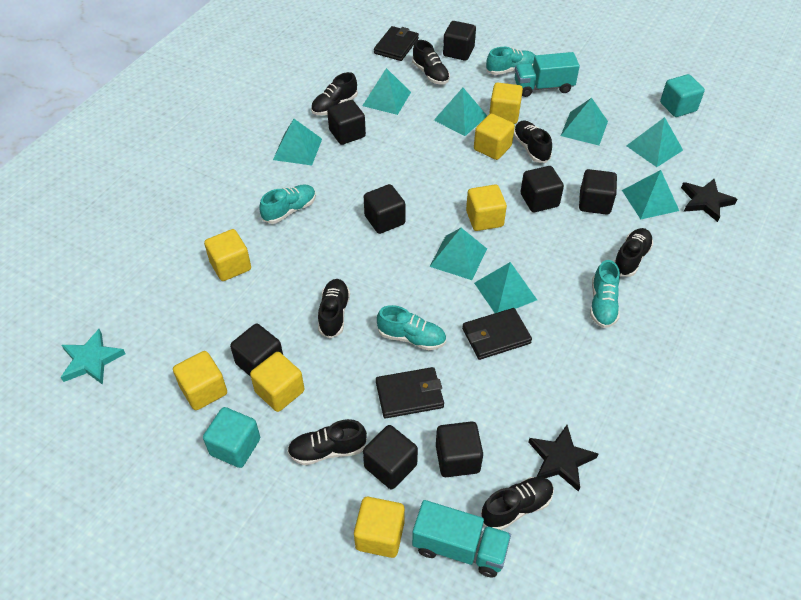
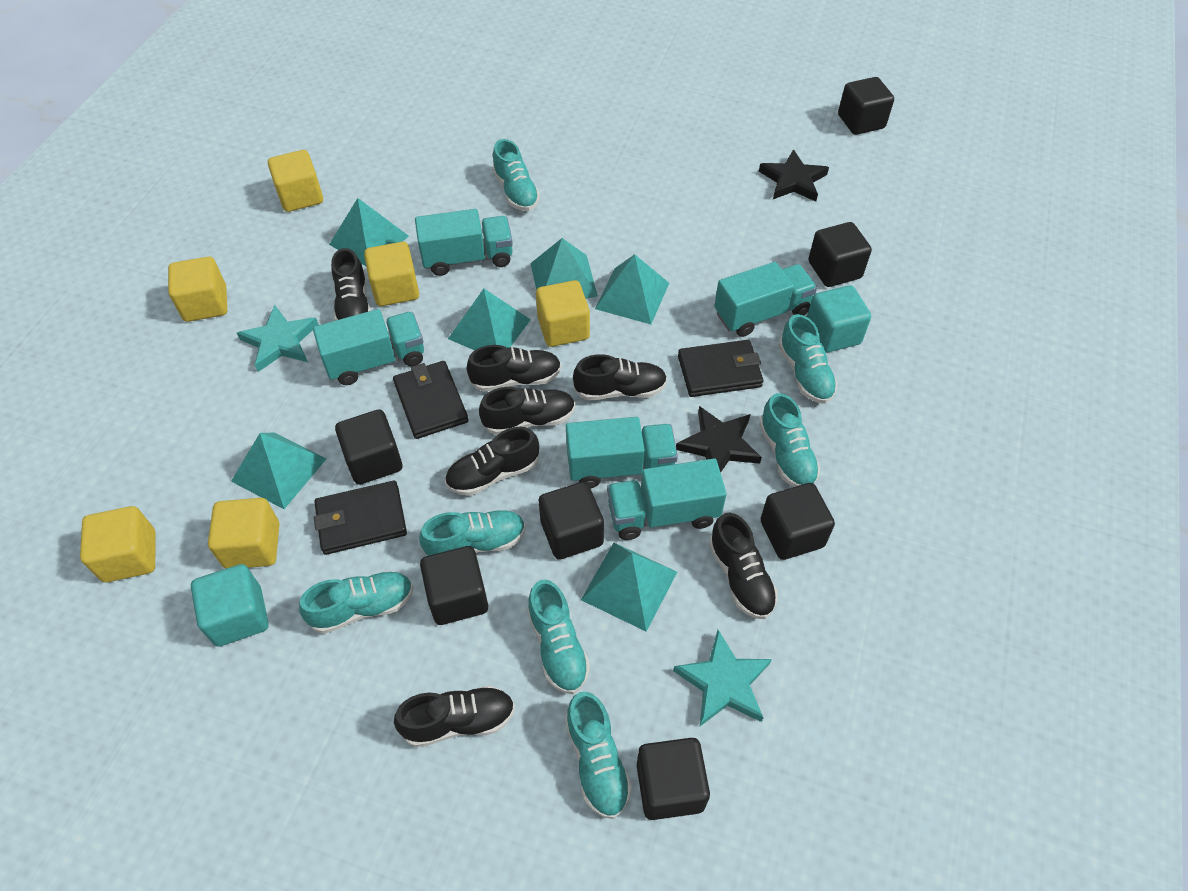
black cube: [230,324,283,377] [327,100,366,145] [363,425,418,489] [364,184,405,234] [436,421,483,477] [443,21,476,61] [520,166,564,212] [579,169,617,215] = 8 -> [335,409,402,485] [420,546,488,625] [539,482,604,560] [637,738,710,820] [760,483,835,560] [808,222,872,287] [838,77,894,135] = 7
turquoise pyramid: [273,119,322,165] [362,68,411,115] [430,228,487,280] [434,88,487,136] [474,262,537,313] [561,98,608,145] [622,170,679,219] [626,117,683,167] = 8 -> [231,433,326,509] [329,198,409,266] [448,289,531,350] [530,238,598,299] [581,543,677,632] [595,254,669,324] = 6
turquoise shoe: [259,184,316,224] [377,305,446,350] [486,47,535,75] [590,260,620,328] = 4 -> [299,571,413,634] [419,510,526,556] [492,139,540,211] [527,580,590,694] [565,692,632,819] [759,393,820,487] [779,314,838,404] = 7
turquoise star: [61,329,125,385] = 1 -> [237,305,319,372] [673,630,772,726] = 2
turquoise truck: [412,500,511,578] [515,52,580,97] = 2 -> [313,309,424,385] [415,209,513,276] [566,417,678,488] [607,458,727,540] [714,262,817,337] = 5
yellow cube: [173,351,227,410] [204,229,251,281] [250,352,304,412] [354,497,405,558] [466,185,507,231] [474,114,515,160] [489,83,523,124] = 7 -> [80,506,156,582] [168,257,227,322] [208,498,280,569] [268,150,323,212] [364,242,419,306] [536,280,590,347] = 6

